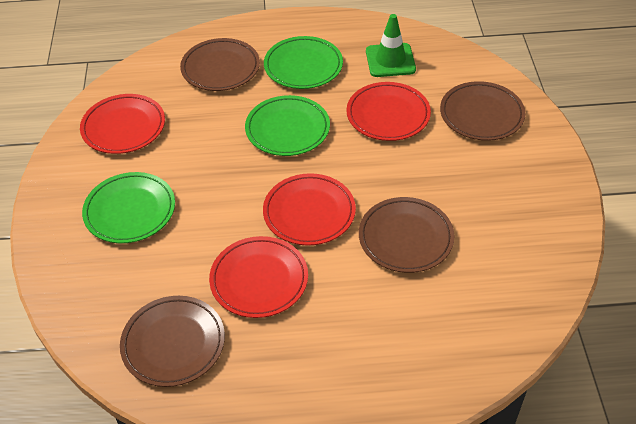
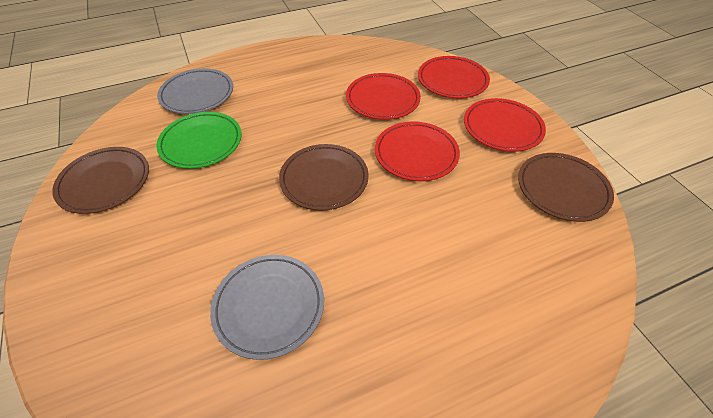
brown plate: [120,296,225,387] [180,38,260,91] [359,197,454,273] [440,81,525,141] = 4 -> [52,147,149,214] [279,144,369,210] [518,153,614,222] = 3
green plate: [82,172,175,243] [245,95,330,156] [264,36,343,89] = 3 -> [156,112,242,169] = 1
green traffic cone: [366,14,416,77] = 1 -> none = 0
grey plate: none = 0 -> [157,68,233,114] [210,255,324,360] = 2

